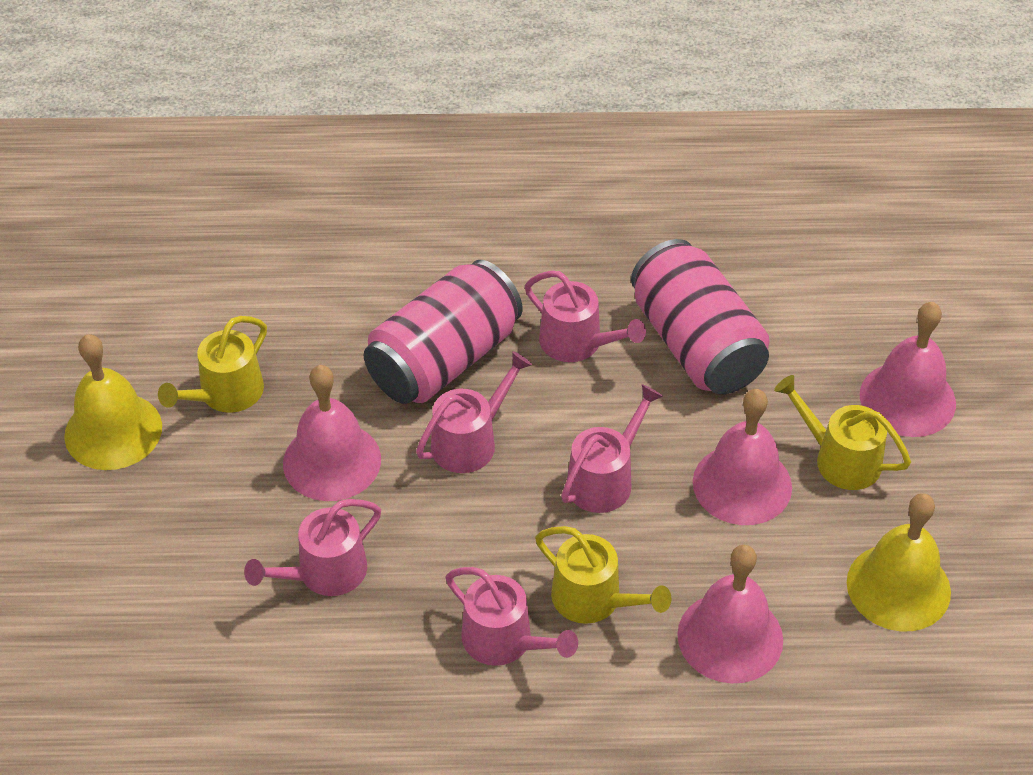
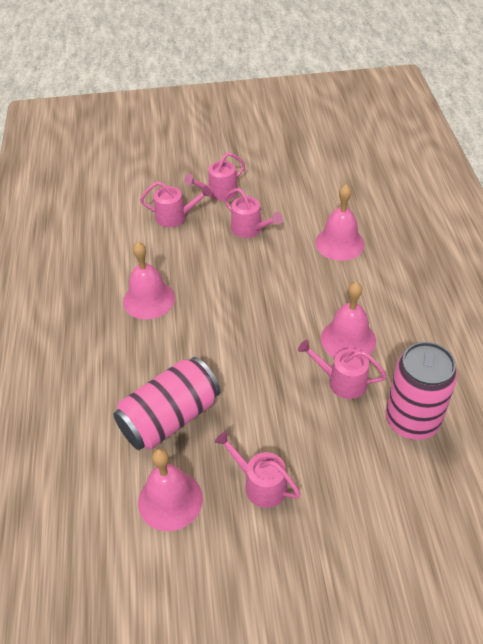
yellow bell: [64,334,162,470] [847,493,951,631] = 2 -> none = 0
yellow watering can: [158,316,267,413] [535,526,671,624] [774,375,911,490] = 3 -> none = 0

